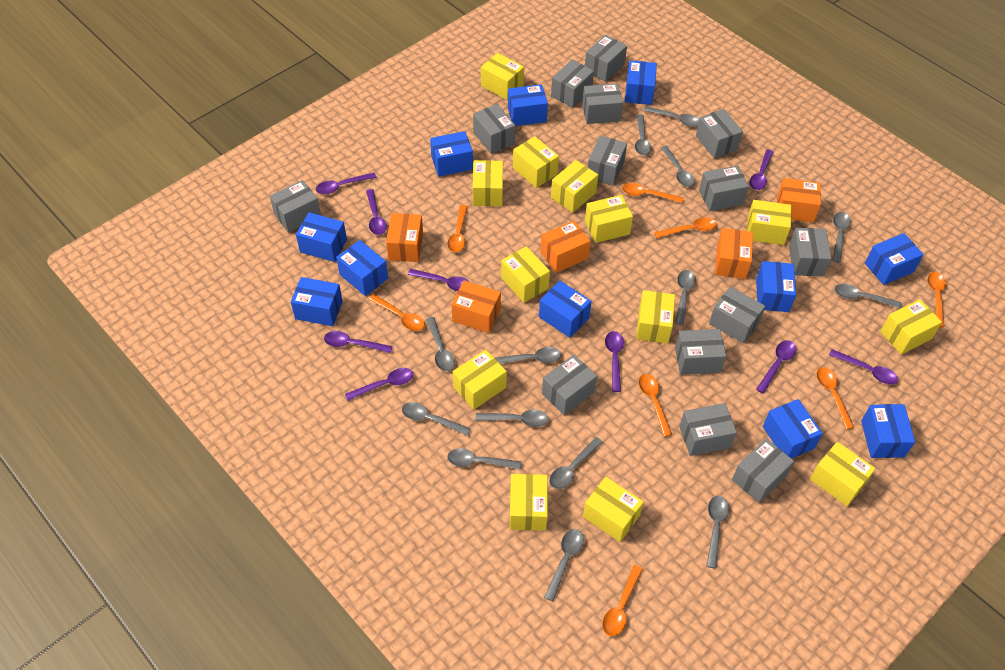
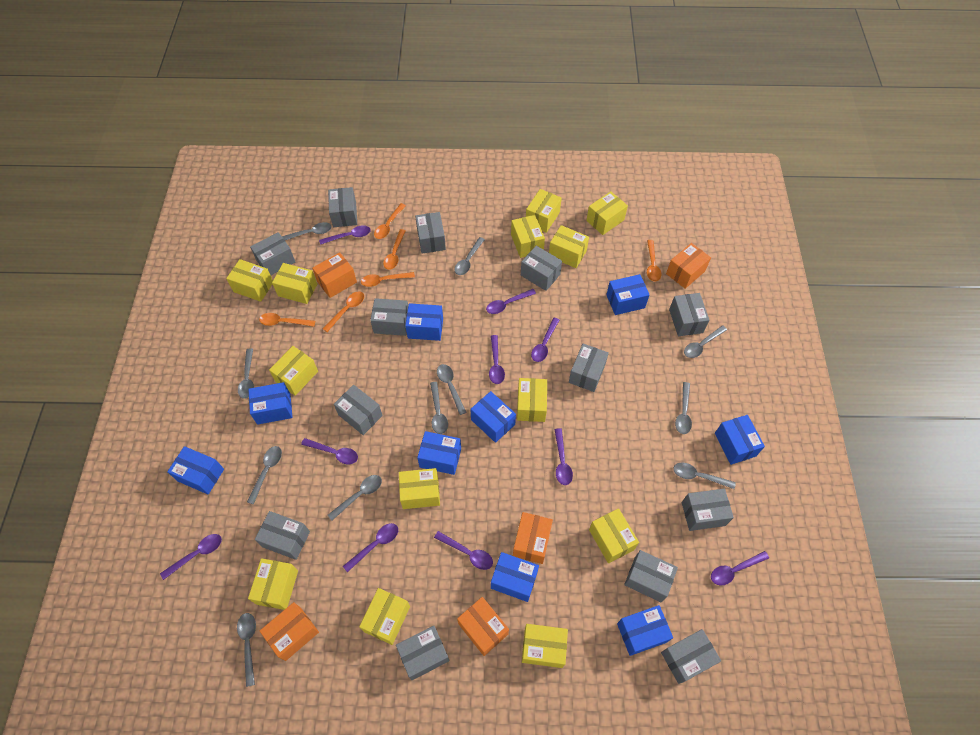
blue box: [291,277,343,326] [296,212,347,262] [336,240,388,296] [430,131,473,177] [508,84,548,126] [539,281,592,338] [625,60,657,105] [756,261,796,312] [763,399,823,459] [861,404,915,458] [865,233,924,285] = 11 -> [167,446,224,494] [248,382,292,425] [405,303,443,341] [417,431,461,475] [470,391,516,443] [491,552,539,602] [606,274,650,315] [617,605,673,656] [715,415,765,465] = 9
grey box: [270,180,321,233] [473,104,516,154] [542,355,597,415] [551,60,594,108] [582,83,623,124] [585,35,627,82] [588,135,627,186] [675,329,726,375] [679,403,737,456] [696,109,743,159] [699,165,749,211] [709,287,765,344] [732,438,794,503] [789,228,832,276] = 14 -> [250,232,295,275] [255,511,310,560] [328,187,357,227] [334,385,383,435] [370,298,408,336] [396,626,449,680] [415,212,446,254] [521,246,562,291] [569,344,609,392] [624,550,678,602] [661,629,721,684] [669,293,709,336] [682,489,734,531] = 13
grey spoon: [402,402,471,436] [426,317,455,371] [447,448,522,470] [476,410,548,427] [495,347,561,364] [544,529,584,601] [549,437,603,489] [635,114,651,155] [643,106,699,127] [661,146,695,187] [675,270,696,325] [707,496,729,569] [832,212,851,263] [835,284,902,309] = 14 -> [237,613,256,687] [238,348,254,399] [247,446,282,505] [282,222,332,240] [328,475,382,520] [430,382,448,434] [437,364,467,415] [454,237,485,275] [674,463,736,489] [675,382,692,434] [684,325,727,358] = 11
orange spoon: [369,294,424,331] [447,205,468,252] [602,565,643,636] [622,183,684,203] [639,374,672,437] [654,217,717,238] [816,367,854,429] [927,272,946,327] = 8 -> [259,313,315,327] [323,292,364,332] [361,272,415,287] [374,203,406,239] [383,229,406,270] [647,240,661,282] = 6
purple spoon: [316,173,377,194] [324,331,393,353] [345,368,414,401] [366,189,387,235] [408,269,470,291] [605,331,624,392] [749,149,773,190] [756,340,796,393] [829,349,898,385] = 9 -> [160,534,222,580] [301,438,358,464] [319,225,371,245] [343,523,398,572] [434,531,493,570] [486,289,536,314] [489,335,505,384] [531,318,559,362] [554,428,573,485] [711,551,769,585] = 10

